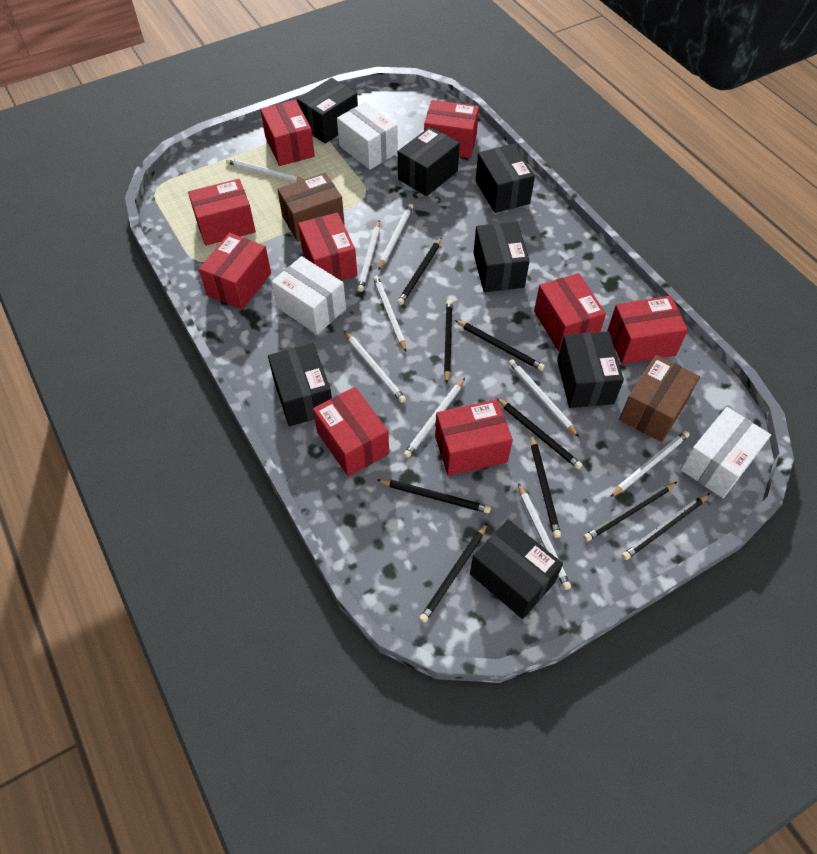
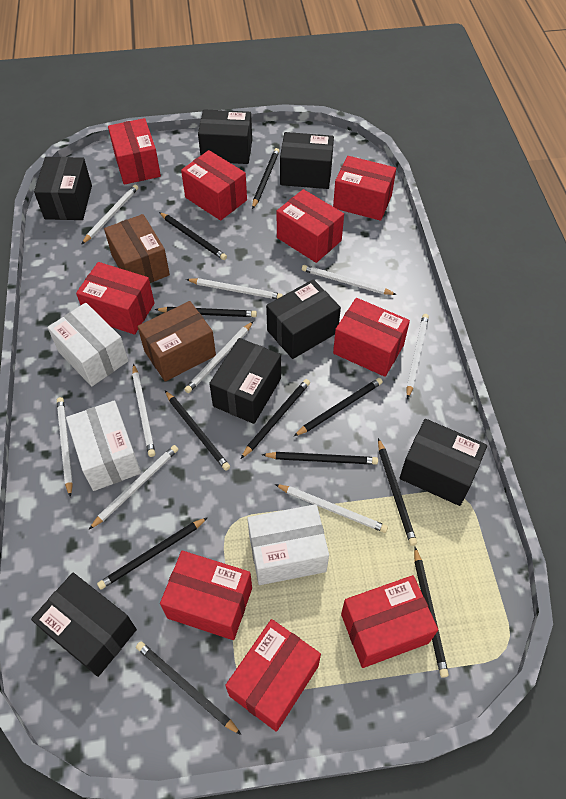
black pencil: [377,479,491,513] [397,237,442,305] [419,522,488,623] [444,300,453,383] [455,320,545,371] [497,398,582,469] [531,434,561,538] [583,482,677,541] [622,493,710,560] = 9 -> [97,517,208,590] [136,641,241,735] [155,307,257,317] [159,212,227,260] [165,390,230,471] [241,379,310,459] [252,148,279,209] [262,452,378,465] [294,378,383,436] [378,438,417,546] [414,547,449,678] = 11

